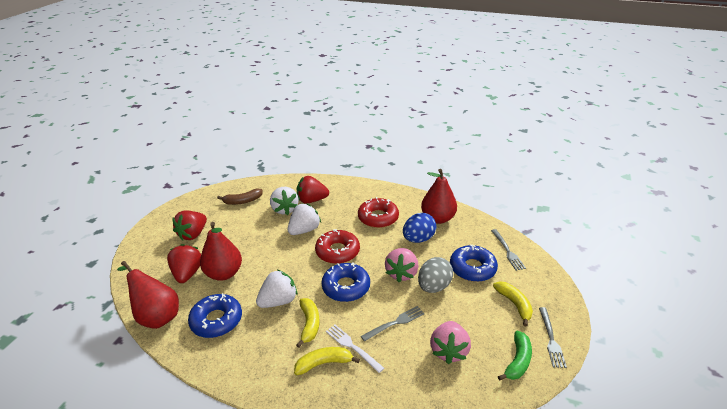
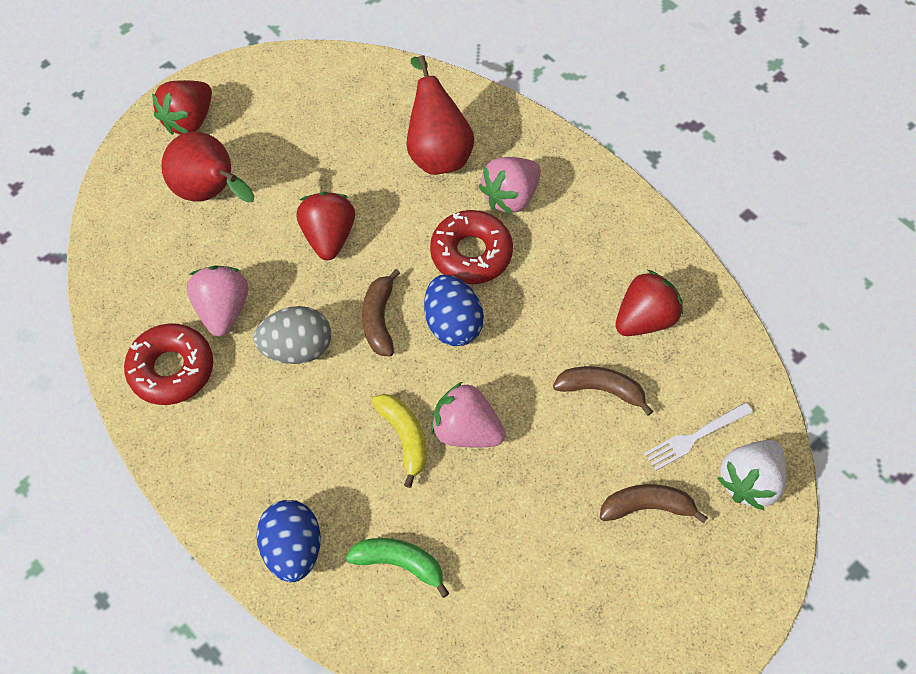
blue donut: [188,293,242,338] [321,262,370,302] [450,244,498,282] = 3 -> none = 0
blue egg: [403,213,436,243] = 1 -> [256,500,321,582] [424,275,484,346] = 2
brown banana: [217,189,263,205] = 1 -> [362,269,400,357] [553,366,653,416] [600,484,708,524] = 3
grey fork: [361,306,425,342] [491,229,526,271] [539,307,567,368] = 3 -> none = 0
pink strawberry: [385,248,419,282] [430,321,471,364] = 2 -> [187,265,248,336] [431,382,506,447] [479,157,541,215] = 3
red pear: [117,261,179,329] [200,222,242,281] [421,169,457,224] = 3 -> [161,132,254,203] [407,55,475,175] = 2
white strawberry: [256,270,298,308] [270,187,299,215] [288,203,321,235] = 3 -> [717,440,786,510] = 1
yellow banana: [294,347,360,375] [296,298,319,348] [493,281,533,326] = 3 -> [372,394,427,488] = 1

